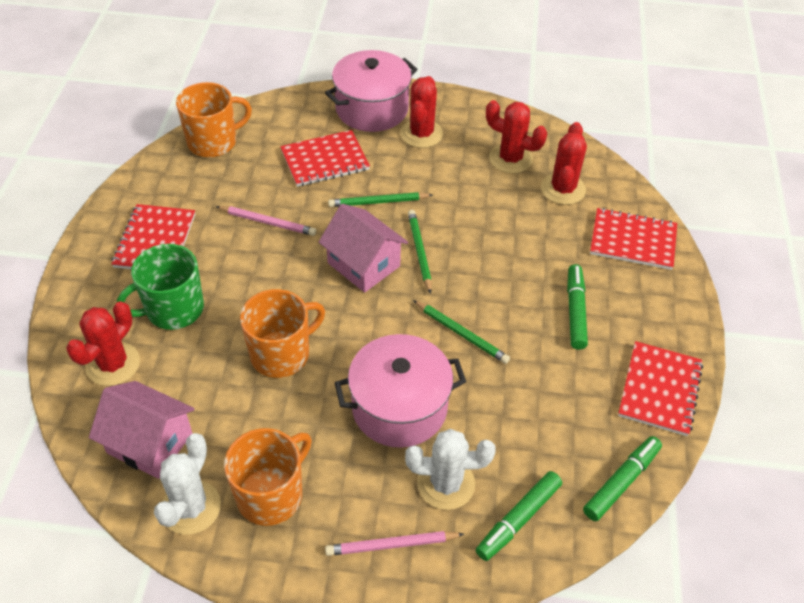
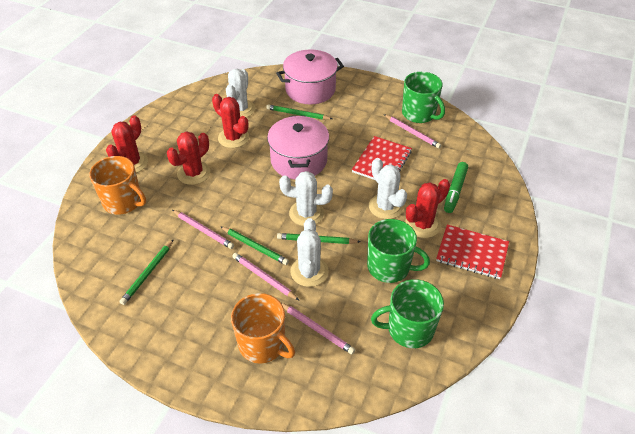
green marker: [476,471,562,561] [567,264,588,350] [583,436,662,521] = 3 -> [444,162,468,213] = 1
green mug: [117,244,204,330] = 1 -> [367,219,430,283] [371,279,444,348] [402,72,445,123] = 3
green pencil: [328,192,433,207] [408,210,432,294] [413,300,510,364] = 3 -> [120,239,174,305] [220,226,289,265] [266,104,332,120] [277,233,361,244] = 4
orange mug: [176,82,252,157] [224,428,312,526] [240,289,325,378] = 3 -> [89,156,146,215] [231,293,295,364] = 2
pink house: [89,381,195,479] [319,204,408,293] = 2 -> none = 0
pink pencil: [216,206,316,236] [325,531,464,556] = 2 -> [172,210,234,249] [232,253,300,301] [281,303,355,355] [384,114,441,149] = 4
red notebook: [111,204,195,269] [280,130,370,187] [590,208,677,270] [618,341,703,436] = 4 -> [352,136,412,180] [436,225,509,279] = 2
white cactus: [154,433,221,535] [405,429,496,510] = 2 -> [226,69,255,117] [279,171,333,226] [290,218,329,287] [369,158,407,219] = 4

